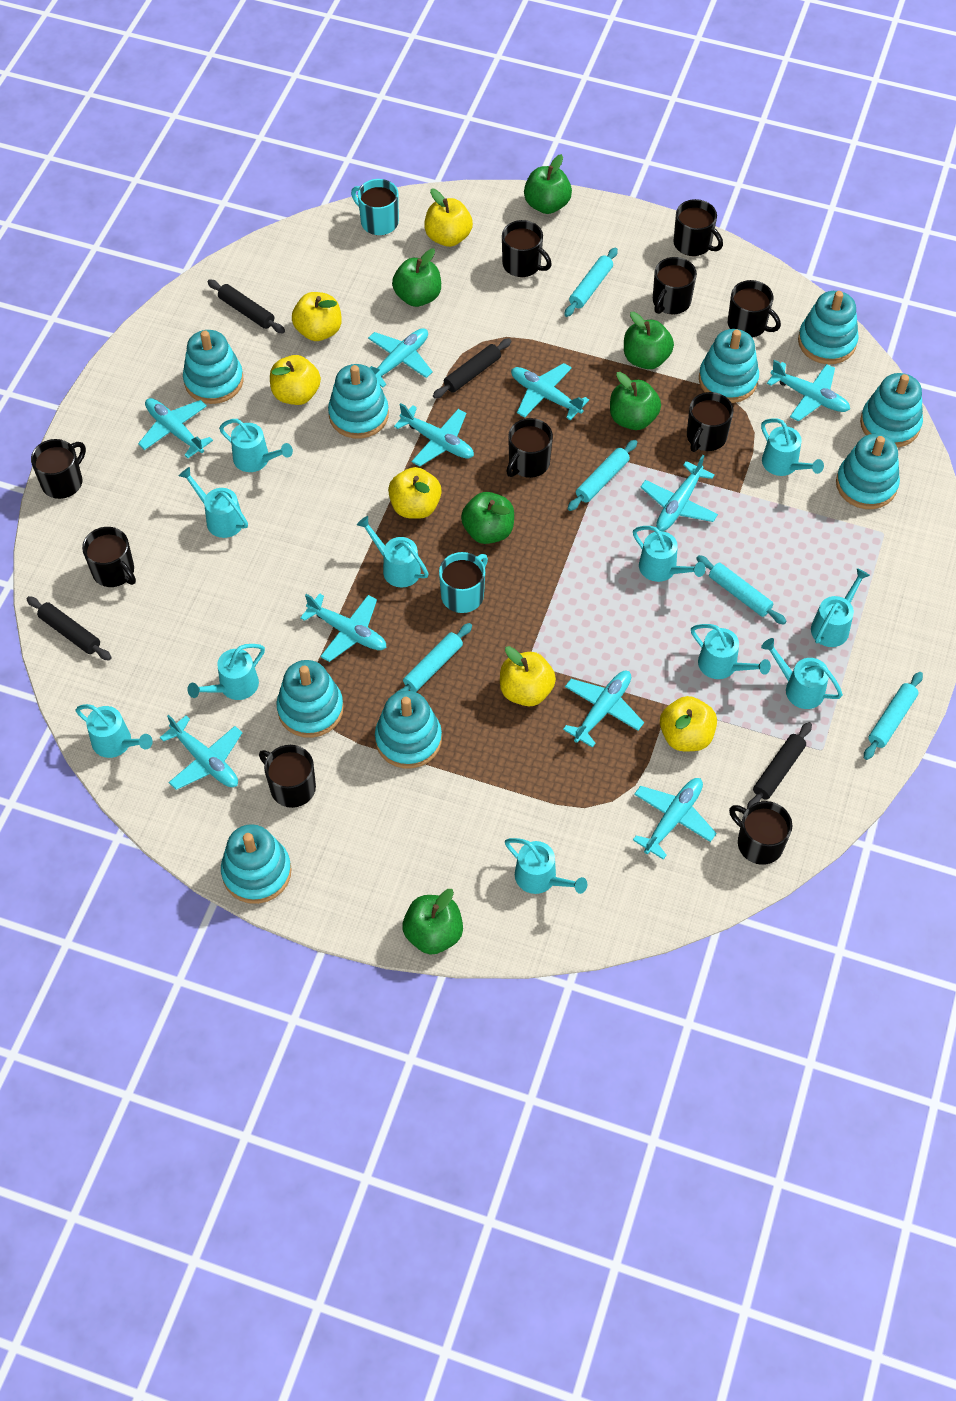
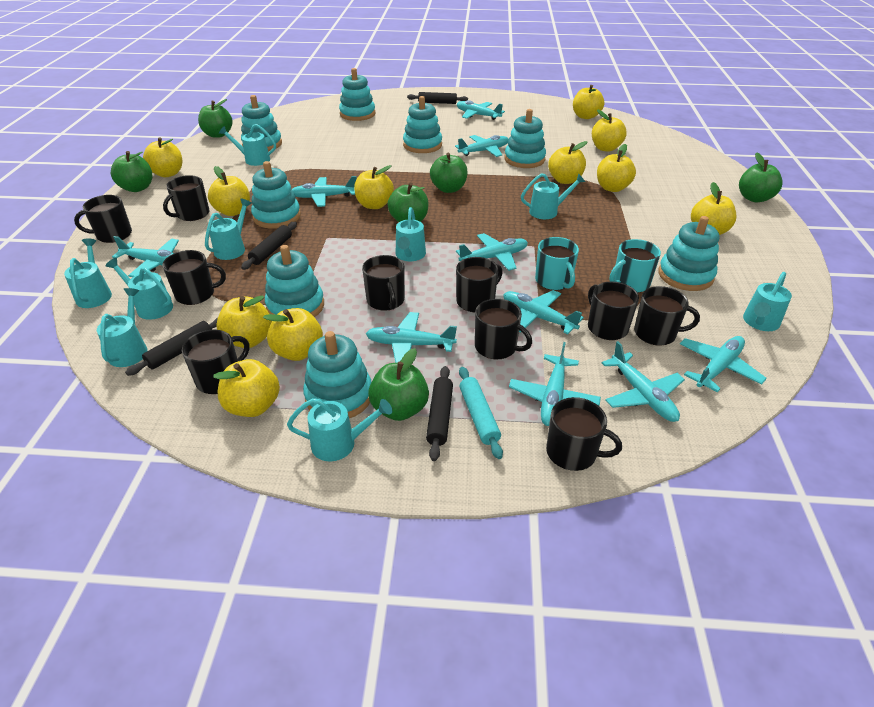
turquoise rolling pin: [396,623,472,693] [564,248,618,317] [568,440,637,511] [696,555,786,625] [864,672,923,760] = 5 -> [459,367,503,459] = 1
turquoise stacking toy: [183,330,243,404] [221,824,292,904] [276,660,344,738] [328,364,389,439] [375,690,442,768] [699,329,759,403] [798,291,859,364] [836,434,900,509] [860,373,923,448] = 9 -> [241,95,282,151] [251,161,301,229] [265,245,324,317] [303,331,372,418] [339,68,376,121] [403,96,442,153] [505,109,546,168] [658,216,720,291] = 8
turquoise watering can: [76,704,153,758] [179,467,248,538] [188,644,265,700] [219,419,293,472] [357,516,429,588] [505,838,587,894] [633,526,706,582] [691,624,771,679] [761,418,824,476] [761,638,843,709] [811,568,870,647] = 11 -> [64,239,112,308] [97,288,148,367] [105,258,173,320] [205,198,252,260] [219,124,276,166] [287,398,392,461] [396,207,426,261] [521,173,585,219] [743,272,792,331] = 9
yellow apple: [270,355,321,405] [292,292,342,341] [388,467,442,519] [424,189,473,247] [500,646,556,706] [660,696,717,751] = 6 -> [143,137,182,177] [208,166,250,216] [213,359,280,417] [216,296,272,348] [263,308,323,361] [354,165,394,209] [548,141,588,184] [573,85,604,119] [592,109,627,152] [597,144,636,192] [691,182,736,235] = 11

